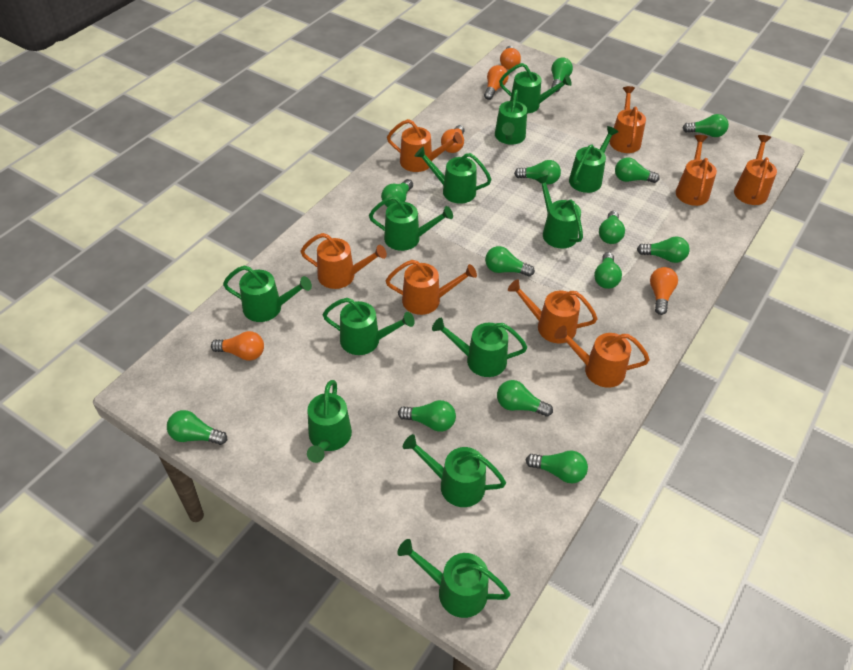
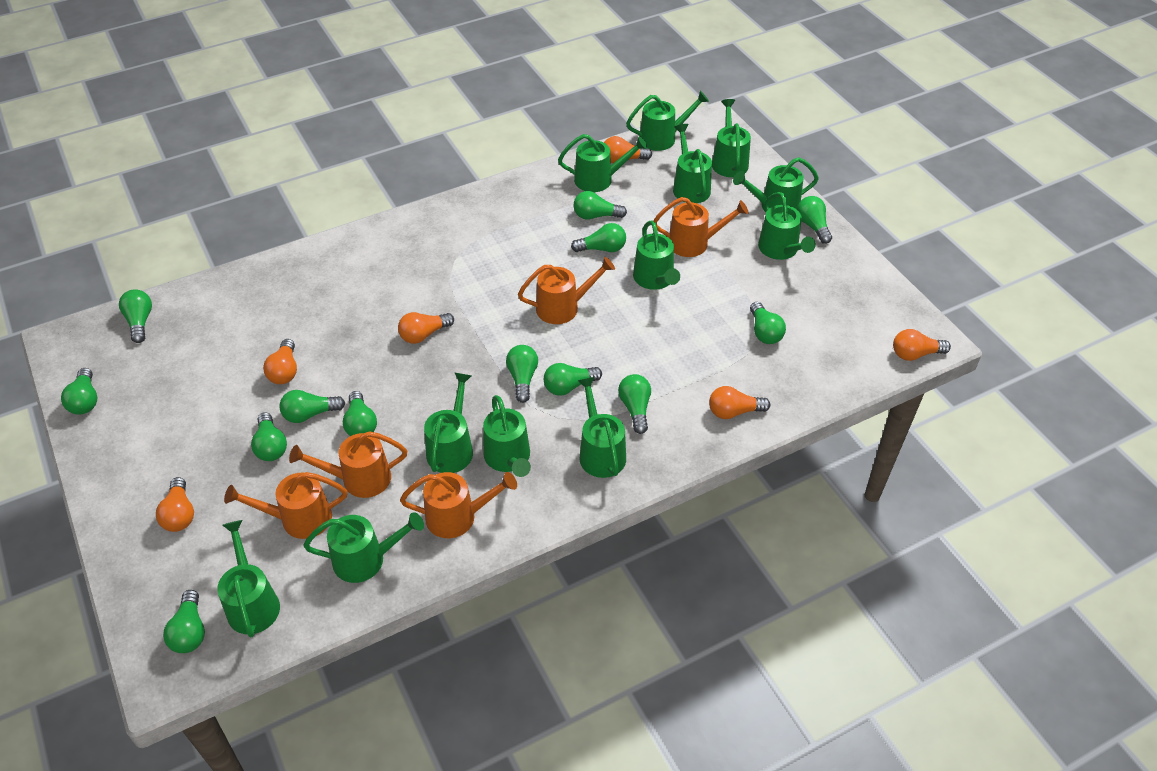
orange light bulb: [211,331,264,361] [441,125,465,153] [484,65,509,100] [500,46,521,70] [650,267,678,315] = 5 -> [156,477,194,532] [263,339,297,384] [398,312,454,344] [604,136,652,163] [709,386,770,419] [893,329,951,361] = 6
orange watering can: [300,233,387,289] [386,260,477,315] [387,119,463,172] [508,279,598,343] [554,326,650,388] [610,86,646,153] [676,135,717,206] [734,135,777,205] = 8 -> [224,472,347,539] [289,431,407,498] [400,472,517,538] [518,257,615,324] [653,197,749,257] = 5

